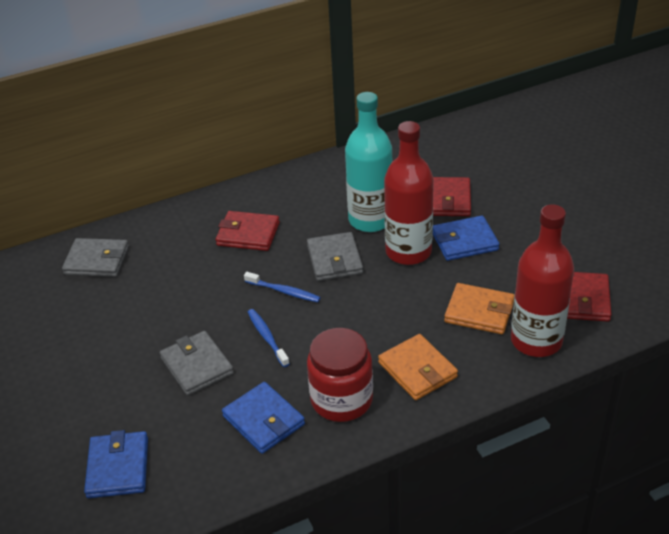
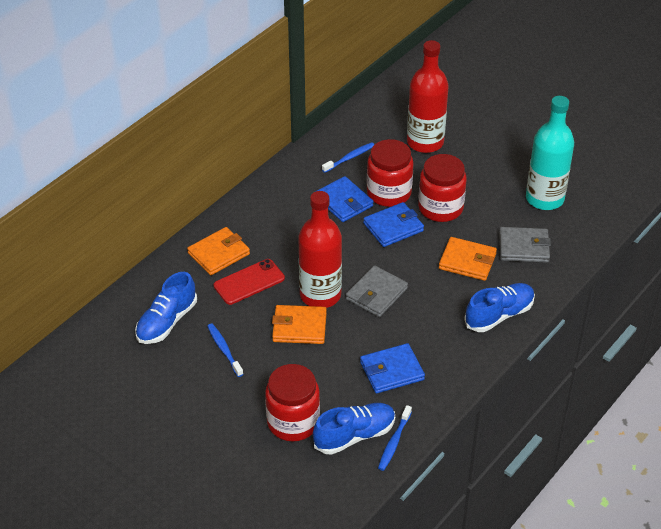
blue shoe: none = 0 -> [135,272,197,344] [313,403,395,455] [464,283,535,332] = 3
blue toothbrush: [244,272,321,302] [248,309,290,367] = 2 -> [207,323,243,377] [322,142,375,173] [378,405,412,471] = 3
grey wallet: [62,238,129,277] [160,331,234,396] [307,232,363,281] = 3 -> [346,265,408,317] [499,227,551,263] = 2
orange wallet: [378,334,458,400] [444,283,514,334] = 2 -> [187,227,250,275] [272,305,327,344] [439,237,497,281] = 3
red jar: [307,328,373,422] = 1 -> [265,364,320,441] [367,139,413,207] [418,154,467,222] = 3
red phone: none = 0 -> [214,259,285,305] = 1
red wallet: [216,211,280,251] [433,177,471,216] [567,272,612,322] = 3 -> none = 0

